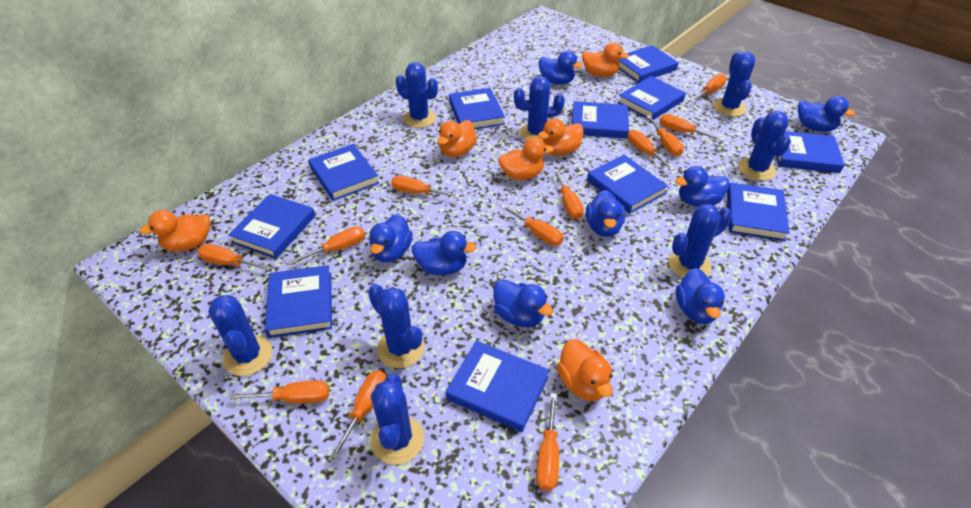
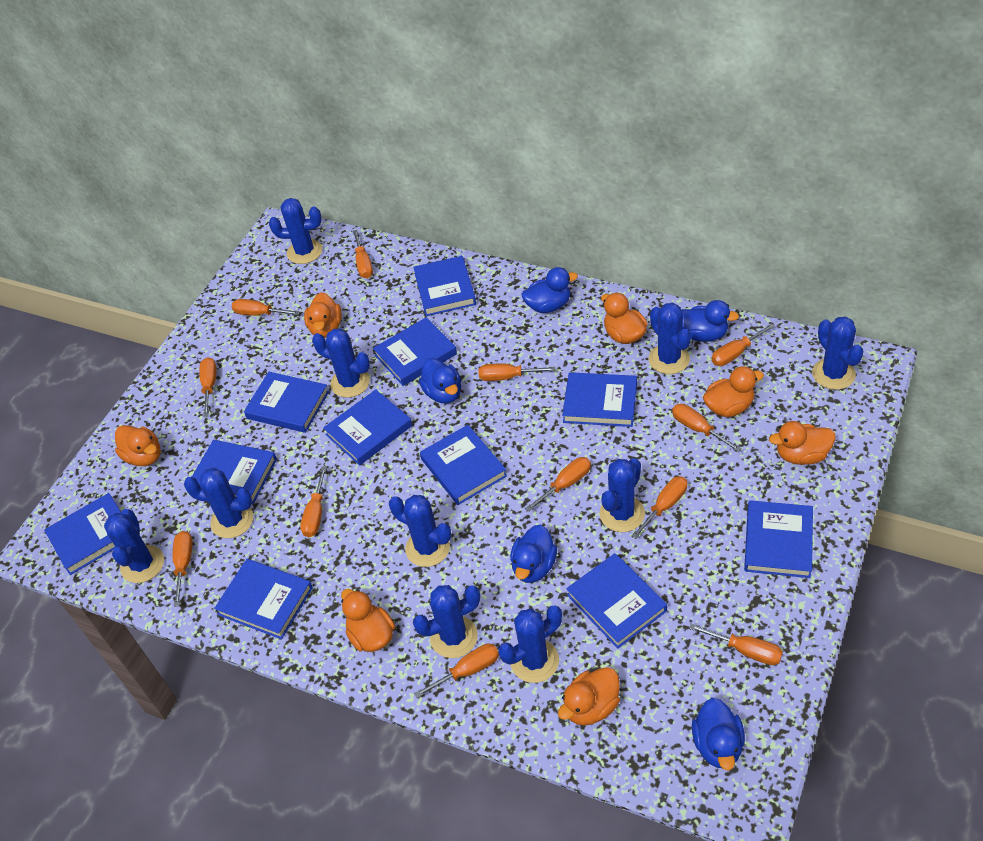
blue cactus: [208,295,272,376] [368,284,425,368] [371,373,424,465] [396,62,438,128] [514,76,565,141] [668,204,732,278] [713,52,755,117] [738,111,791,181] = 8 -> [104,509,164,583] [184,468,253,538] [269,198,322,264] [312,328,370,398] [389,495,451,567] [413,585,480,658] [498,605,562,683] [600,458,645,532] [649,303,691,374] [812,316,864,390] = 10
blue duck: [369,214,413,262] [412,231,476,275] [493,279,553,327] [538,50,583,85] [586,190,625,237] [675,166,730,207] [676,268,725,324] [798,96,855,132] = 8 -> [419,358,461,403] [510,525,557,583] [522,267,578,313] [681,300,739,342] [692,698,745,771] = 5
orange duck: [140,210,210,252] [437,120,477,157] [498,137,554,180] [538,118,584,156] [557,339,613,401] [582,42,629,77] = 6 -> [115,425,161,466] [304,292,342,338] [341,589,395,652] [558,667,620,726] [601,292,647,344] [703,366,764,417] [769,421,835,465] = 7

